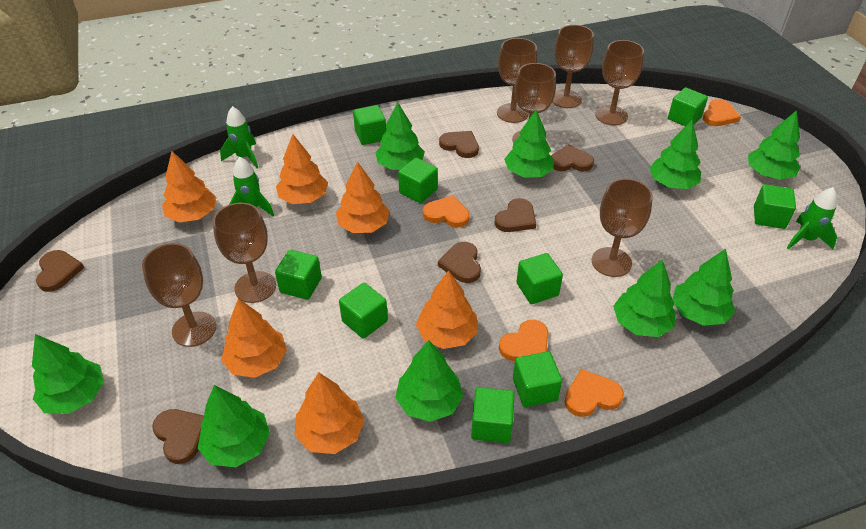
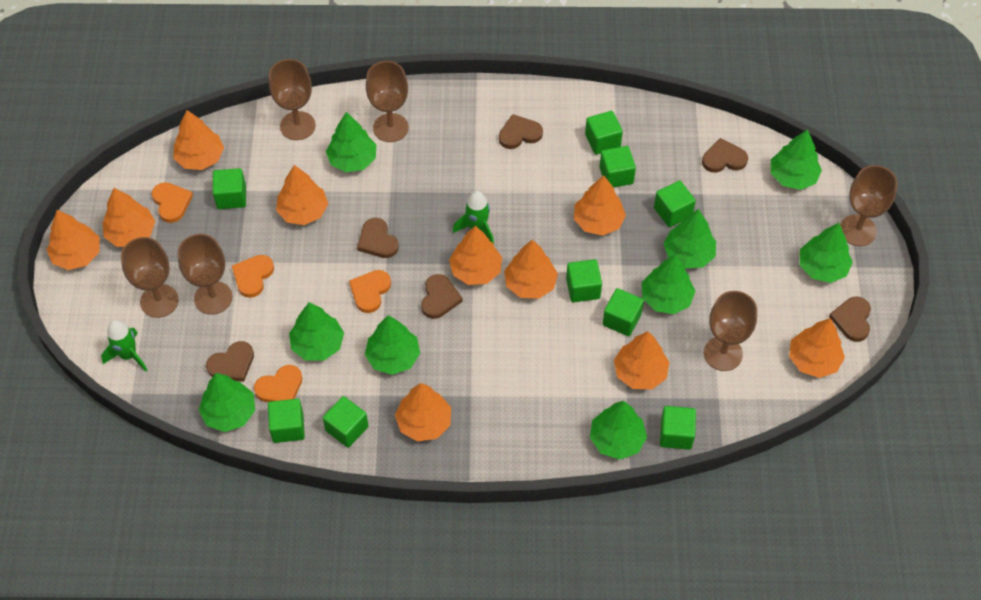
brown goblet: [142,243,216,347] [213,203,276,303] [497,38,538,123] [512,63,556,142] [552,25,594,108] [592,178,653,277] [595,40,644,125] = 7 -> [121,237,179,318] [178,234,232,315] [269,59,316,140] [366,61,409,142] [704,291,757,371] [840,165,897,246] = 6
green rocket: [220,106,258,168] [230,157,274,216] [787,187,837,250] = 3 -> [101,320,147,371] [453,191,494,244] = 2
orange tree: [162,151,217,223] [221,298,287,378] [276,134,328,204] [295,372,365,454] [336,161,390,233] [416,270,478,349] = 6 -> [47,210,100,270] [102,188,155,247] [173,110,224,170] [276,165,328,225] [395,383,451,442] [449,226,502,285] [504,239,558,299] [574,175,626,236] [614,331,669,389] [789,318,845,378] = 10

